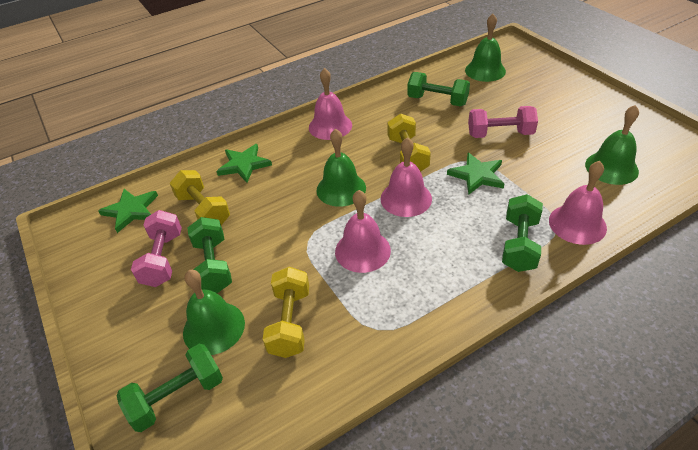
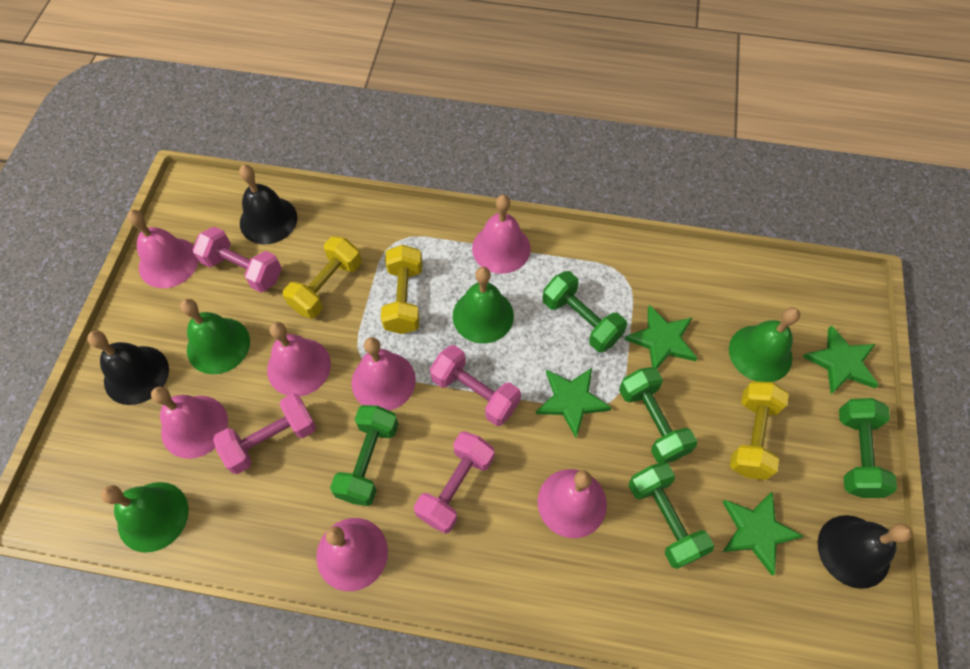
black bell: none = 0 -> [87,331,169,405] [239,165,298,244] [818,515,913,589] = 3
green dumbbell: [116,344,223,432] [187,217,232,293] [407,72,470,106] [502,194,543,272] = 4 -> [330,405,398,506] [542,271,627,352] [619,367,697,463] [629,462,714,569] [839,398,897,498] = 5
green star: [98,189,158,233] [216,144,272,183] [447,153,504,194] = 3 -> [536,368,612,438] [624,305,697,368] [722,491,804,575] [803,325,879,394] = 4
pink bell: [309,68,352,140] [335,190,391,273] [380,137,432,217] [549,161,607,245] = 4 -> [127,210,199,288] [151,386,228,459] [267,322,331,396] [316,518,388,591] [351,337,416,411] [472,195,531,274] [537,469,607,538] = 7
pink dumbbell: [131,210,182,287] [468,106,538,138] = 2 -> [193,226,282,292] [213,393,316,474] [414,431,495,534] [430,345,521,426] = 4

